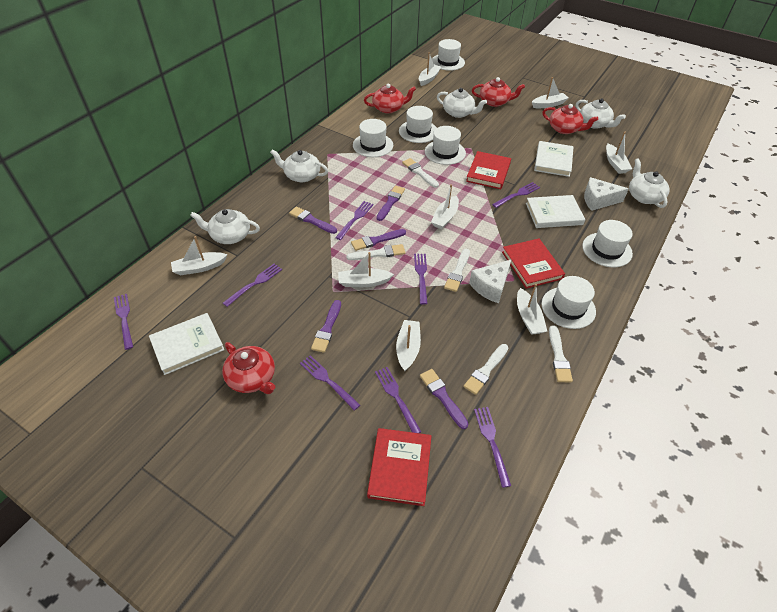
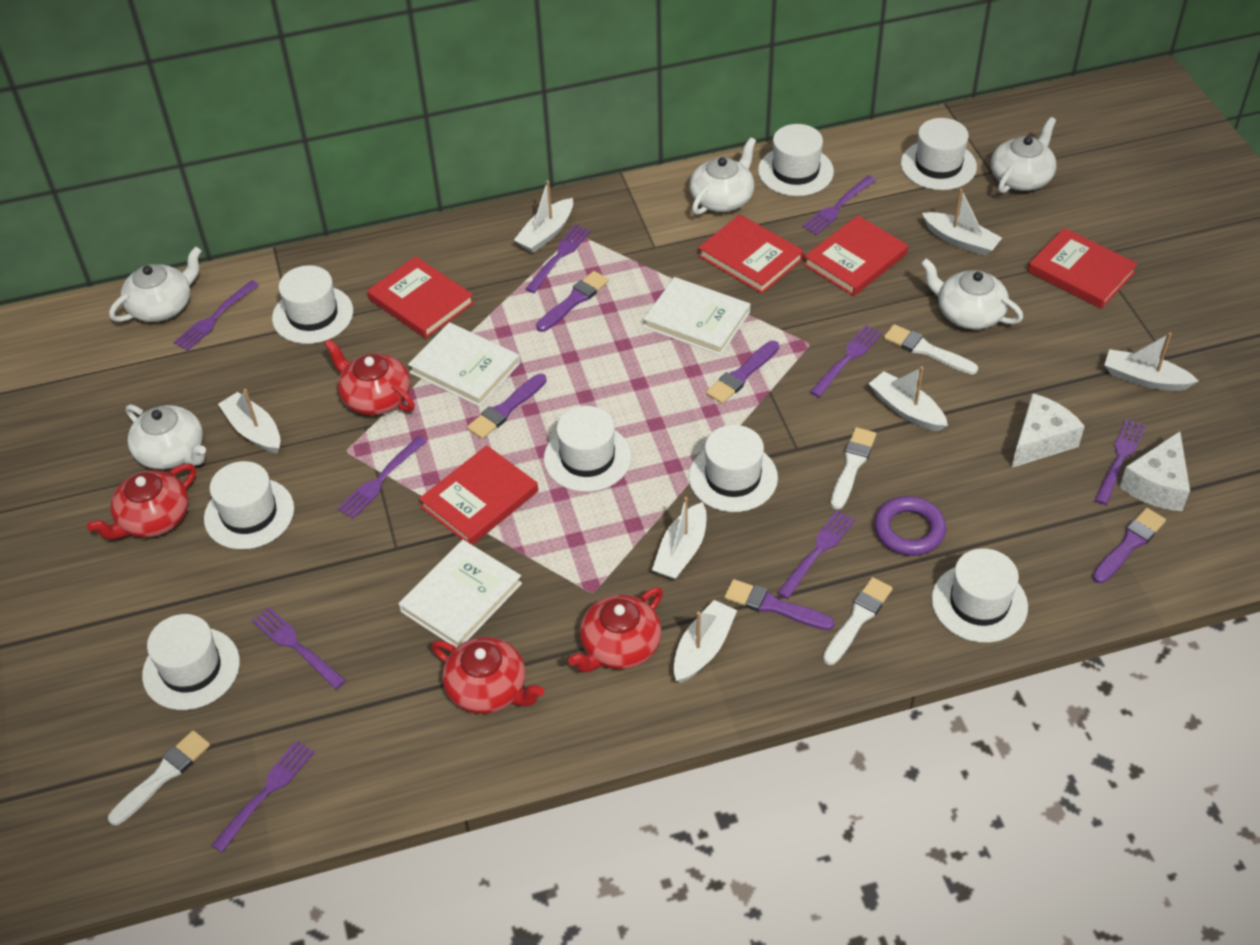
purple fork: [114,294,133,350] [223,264,282,307] [300,355,360,411] [335,201,373,240] [375,367,421,433] [414,254,428,305] [474,407,511,488] [492,182,540,208] = 8 -> [173,280,259,351] [211,740,315,853] [252,607,346,690] [337,436,427,519] [526,225,591,293] [777,510,855,599] [802,176,876,235] [810,325,882,397] [1095,419,1146,505] = 9
purple ring: none = 0 -> [874,496,946,556] = 1
red book: [367,428,432,506] [466,151,511,189] [502,239,565,289] = 3 -> [367,256,474,339] [419,445,538,545] [698,214,804,294] [804,215,908,296] [1028,228,1138,309] = 5
white boat: [171,236,228,275] [338,252,394,287] [396,320,421,371] [419,52,441,86] [431,184,459,229] [517,284,547,335] [532,77,568,108] [606,132,632,174] = 8 -> [218,389,280,453] [514,180,573,253] [652,497,707,579] [673,600,737,683] [868,366,948,431] [922,189,1002,256] [1104,333,1198,391] = 7
white brush: [346,244,405,260] [402,158,439,188] [444,249,470,292] [463,344,509,395] [549,325,573,382] = 5 -> [108,731,210,825] [823,577,893,665] [831,427,876,510] [884,324,978,374] = 4
white hat: [353,119,393,157] [399,106,437,143] [425,126,466,165] [432,39,465,71] [541,276,596,329] [582,220,633,267] = 6 -> [142,614,240,710] [204,461,294,549] [272,265,353,344] [544,406,631,492] [689,425,778,512] [758,124,834,196] [901,118,977,190] [932,548,1028,643] = 8

